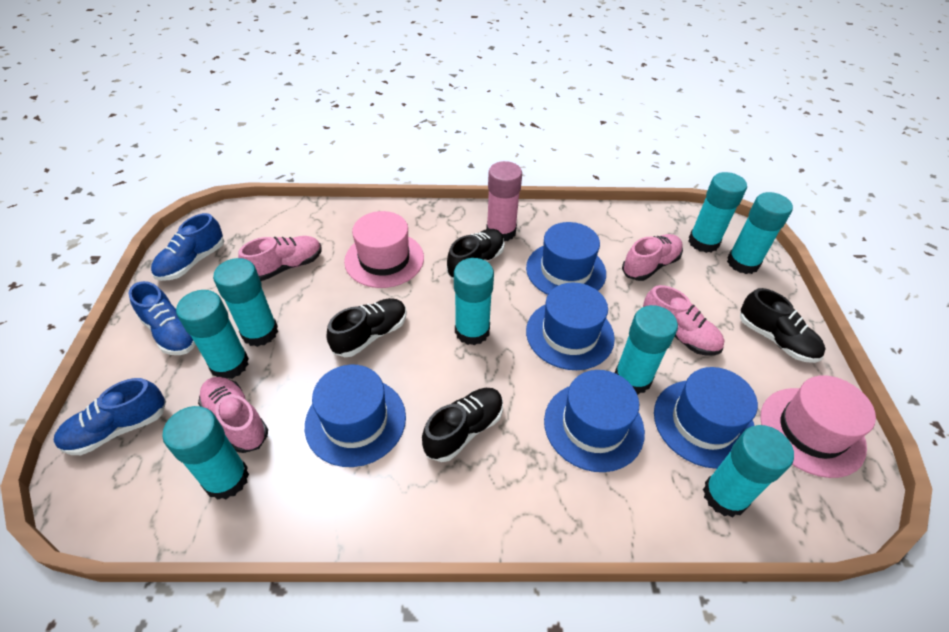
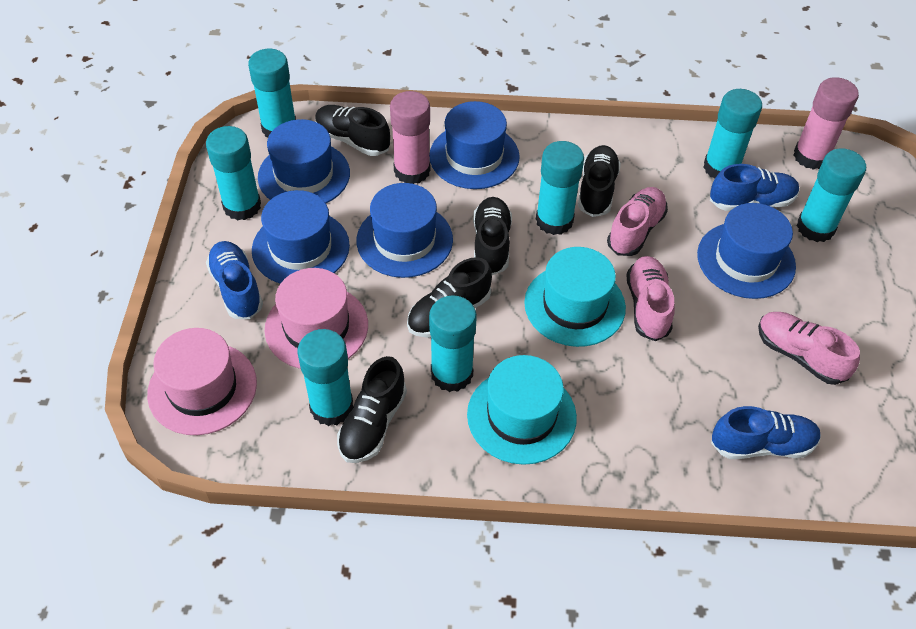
black shoe: [327,298,407,357] [422,388,503,462] [447,229,505,280] [740,288,826,363] = 4 -> [315,105,390,156] [337,356,407,463] [407,257,492,338] [473,197,512,275] [578,145,621,217] = 5
pink glue stick: [486,161,522,241] = 1 -> [390,91,430,184] [793,77,859,170] = 2
pink shoe: [198,377,268,453] [238,236,322,281] [622,234,683,281] [643,285,724,356] = 4 -> [607,187,668,256] [627,256,675,341] [758,312,860,385] = 3
turquoise glue stick: [162,406,249,500] [176,290,249,379] [213,258,278,347] [454,258,494,345] [615,305,678,394] [689,172,747,253] [703,425,794,517] [727,192,793,274] = 8 -> [206,126,261,221] [248,48,296,137] [297,329,353,426] [429,295,477,392] [536,141,584,235] [703,89,762,178] [796,148,866,242] = 7
turquoise hat: none = 0 -> [467,355,577,465] [524,247,626,347] = 2

